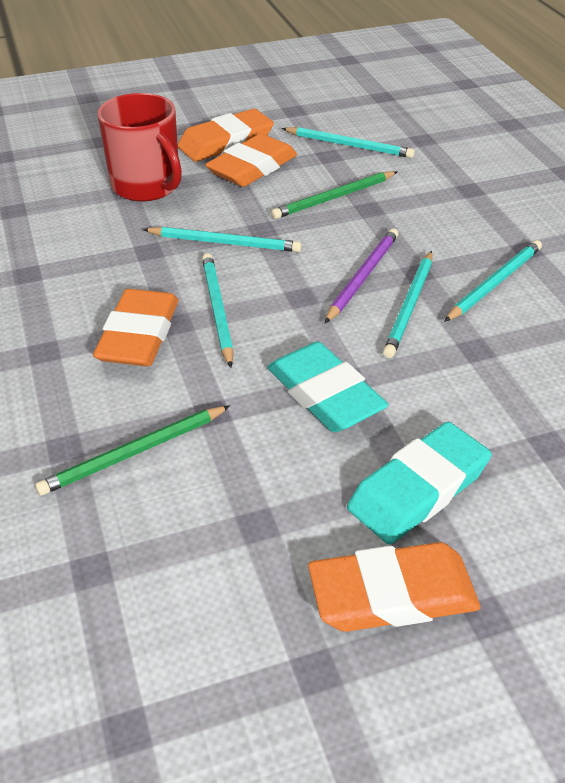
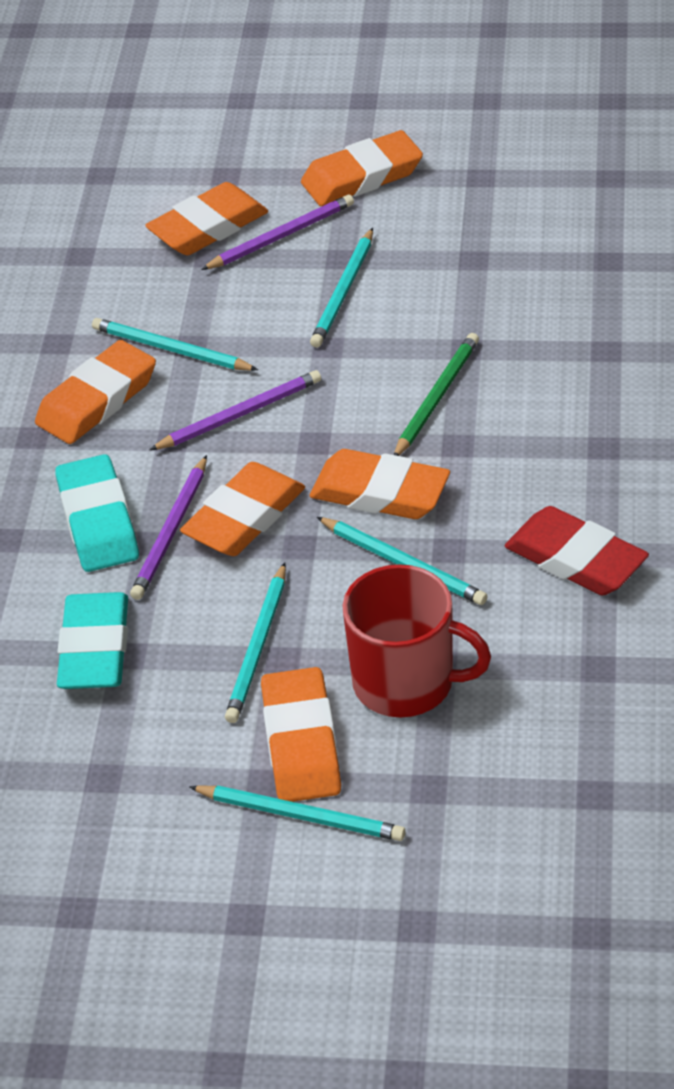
green pencil: [35,406,230,495] [271,171,397,219] = 2 -> [394,333,479,456] = 1
orange eraser: [93,289,178,366] [178,109,274,162] [205,134,297,187] [308,542,480,632] = 4 -> [35,340,156,444] [145,182,268,255] [180,462,305,556] [261,667,341,802] [301,130,423,206] [309,449,450,519] = 6
purple pencil: [325,228,399,323] = 1 -> [130,455,207,600] [150,370,321,450] [201,194,354,270] = 3
red eraser: none = 0 -> [505,506,649,595] = 1

